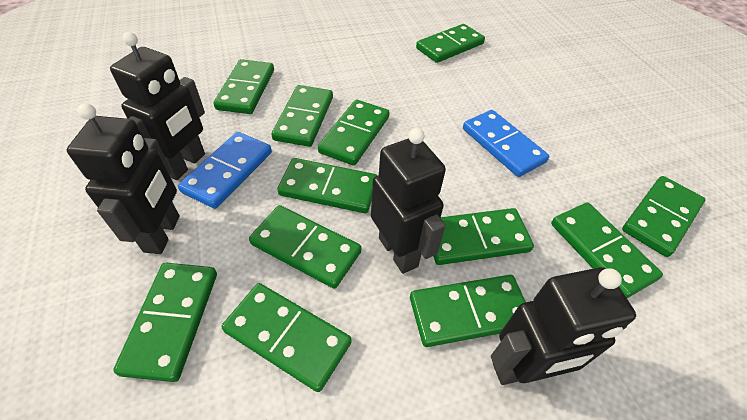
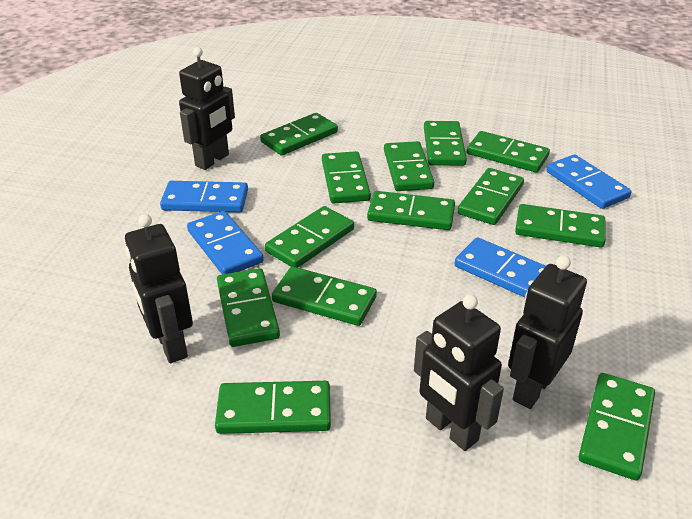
blue domino: [178,132,272,209] [463,110,549,177] = 2 -> [160,181,248,212] [187,211,264,274] [455,237,546,297] [546,154,631,209] = 4
green domino: [113,263,217,382] [213,59,274,114] [222,283,352,392] [249,205,362,289] [271,85,333,147] [277,158,378,213] [318,99,390,166] [410,275,526,347] [416,24,485,63] [433,208,534,265] [551,202,663,298] [622,176,705,257] = 12 -> [215,381,331,434] [217,268,280,347] [260,113,338,156] [265,206,354,268] [272,267,377,326] [322,151,371,203] [367,191,455,230] [384,141,434,191] [424,121,467,166] [457,168,524,225] [467,131,550,172] [515,204,606,248] [579,373,655,480] = 13

